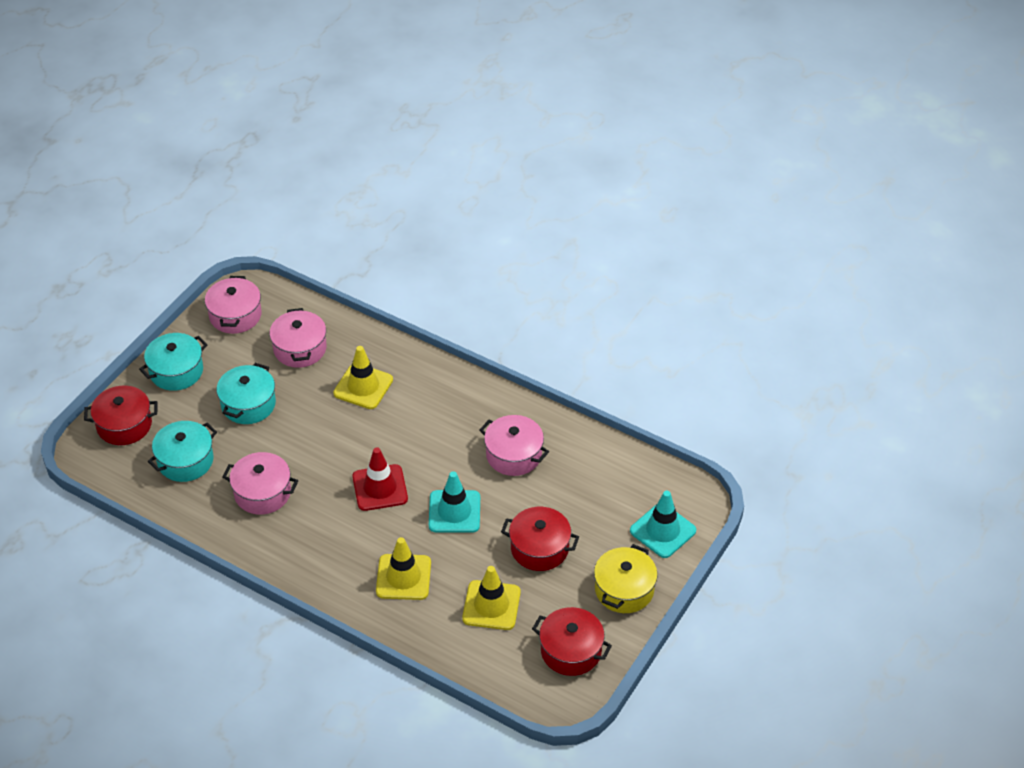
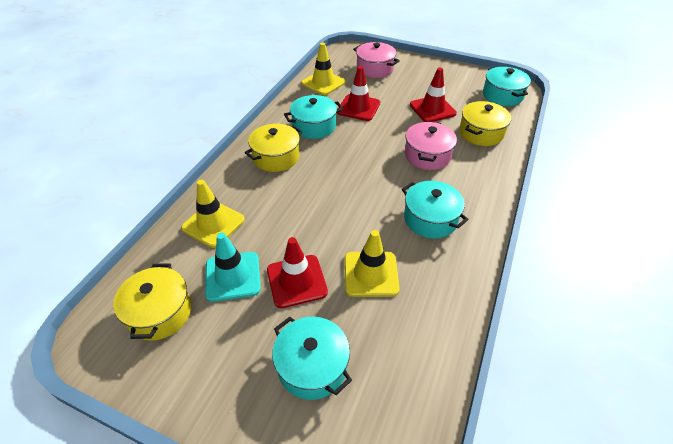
pink pot: [205,276,262,334] [223,452,298,515] [269,308,326,368] [479,415,549,476] = 4 -> [353,42,400,78] [405,121,457,170] = 2
red pot: [84,386,158,445] [501,507,579,571] [532,607,612,676] = 3 -> none = 0
red traffic cone: [352,447,408,511] = 1 -> [267,237,328,308] [337,66,380,121] [410,67,457,122] = 3
turquoise pot: [139,333,207,391] [148,421,217,482] [217,363,276,424] = 3 -> [272,317,352,400] [284,95,343,139] [402,181,469,239] [483,67,531,106] = 4
turquoise traffic cone: [429,471,480,533] [630,491,696,558] = 2 -> [205,233,261,302] = 1
yellow pot: [594,544,658,613] = 1 -> [113,263,192,341] [245,124,303,172] [459,101,511,146] = 3

